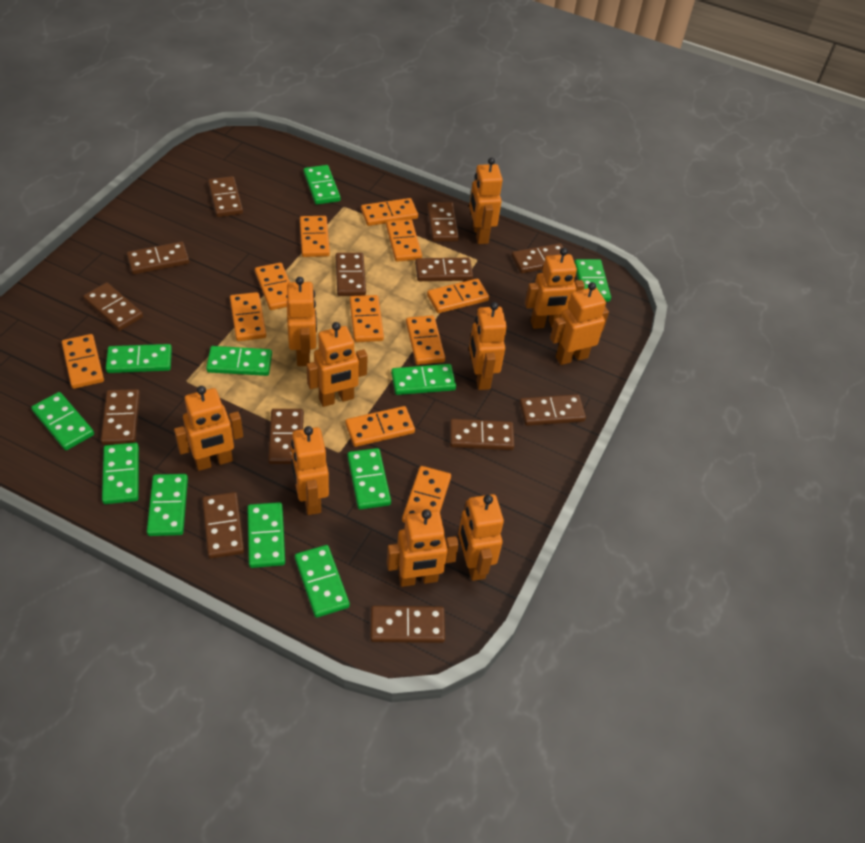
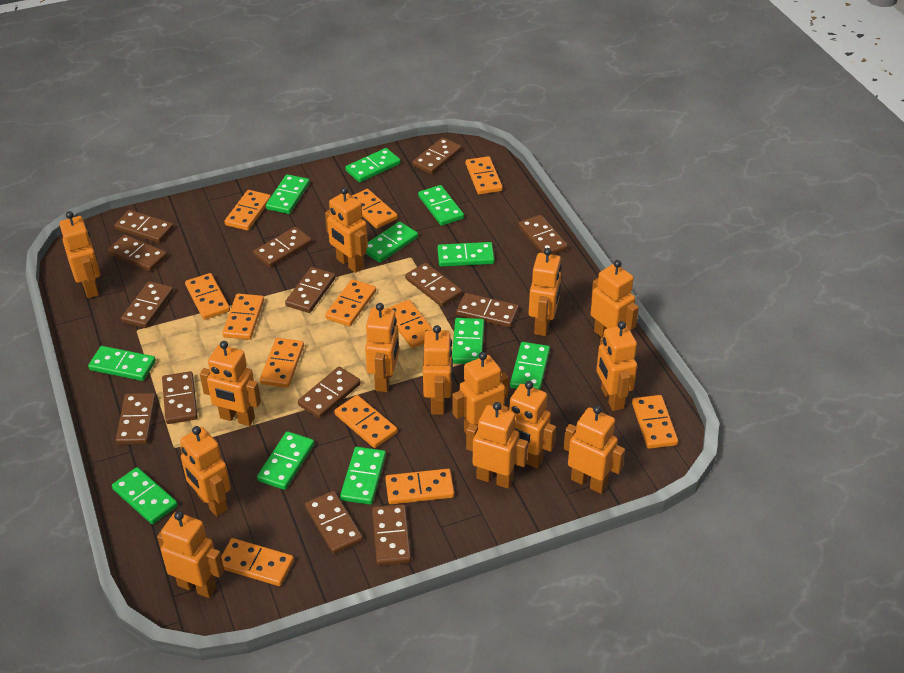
brown domino: [83,282,143,331] [101,389,140,445] [127,242,189,274] [202,492,244,559] [208,176,243,217] [268,409,304,464] [336,253,366,296] [370,606,445,643] [415,258,473,281] [427,202,459,242] [450,419,515,450] [511,243,564,273] [519,394,586,426] = 13 -> [108,235,167,271] [114,210,174,243] [116,393,156,445] [121,281,173,328] [162,371,198,424] [253,227,312,268] [285,267,336,313] [298,367,361,419] [305,491,363,554] [372,504,411,566] [405,263,462,307] [412,138,462,174] [456,293,519,328] [518,215,568,255] = 14
orange domino: [62,334,104,389] [230,292,266,341] [255,263,290,310] [300,216,330,257] [345,406,415,447] [350,295,384,342] [361,198,418,226] [386,219,422,262] [402,466,451,523] [406,315,445,365] [427,278,489,313] = 11 -> [185,273,230,320] [221,538,294,586] [222,294,264,340] [224,190,271,231] [260,338,304,388] [325,279,376,326] [334,395,398,448] [352,189,398,229] [385,469,454,504] [386,300,433,348] [466,156,503,195] [632,395,678,449] = 12
orange robot: [174,386,243,471] [287,277,317,366] [291,426,329,515] [306,322,368,407] [387,509,459,587] [458,494,504,581] [469,157,503,244] [469,302,507,390] [525,248,585,329] [550,282,609,365] = 10 -> [59,211,100,298] [157,511,224,598] [180,426,231,517] [200,341,261,426] [325,187,368,273] [365,303,399,392] [423,325,453,415] [452,352,509,433] [466,402,528,489] [501,381,556,468] [529,248,562,336] [564,405,625,494] [590,260,639,337] [596,321,637,411] = 14

